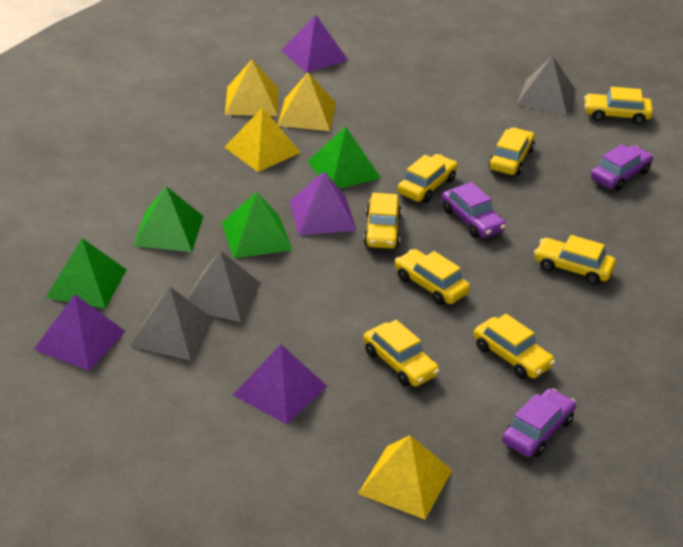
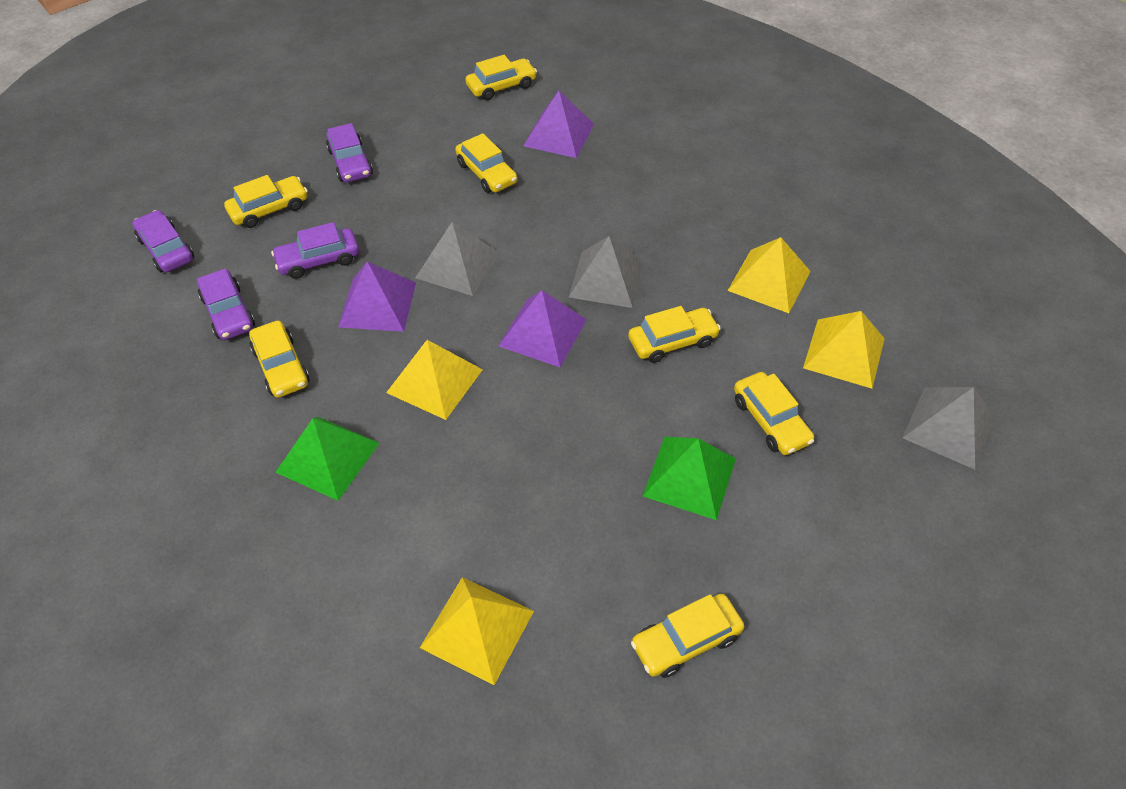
green pyramid: [46,238,127,309] [133,186,203,252] [222,192,292,258] [307,127,381,189] = 4 -> [275,417,379,501] [643,437,736,520] = 2
purple car: [442,182,506,238] [502,389,576,457] [591,144,653,191] = 3 -> [132,210,194,272] [197,269,255,340] [271,222,359,279] [326,123,373,182] = 4
purple pyramid: [34,294,126,371] [233,344,327,425] [281,15,348,73] [290,172,357,236] = 4 -> [338,261,416,332] [498,290,587,367] [523,91,594,158] = 3
yellow car: [363,320,439,386] [364,193,402,249] [395,249,470,305] [397,154,457,203] [474,314,555,379] [489,127,535,175] [534,235,616,285] [584,87,653,124] = 8 -> [224,175,308,228] [249,321,310,398] [455,133,517,193] [465,55,537,100] [628,306,721,363] [631,594,744,678] [734,372,814,455] = 7

